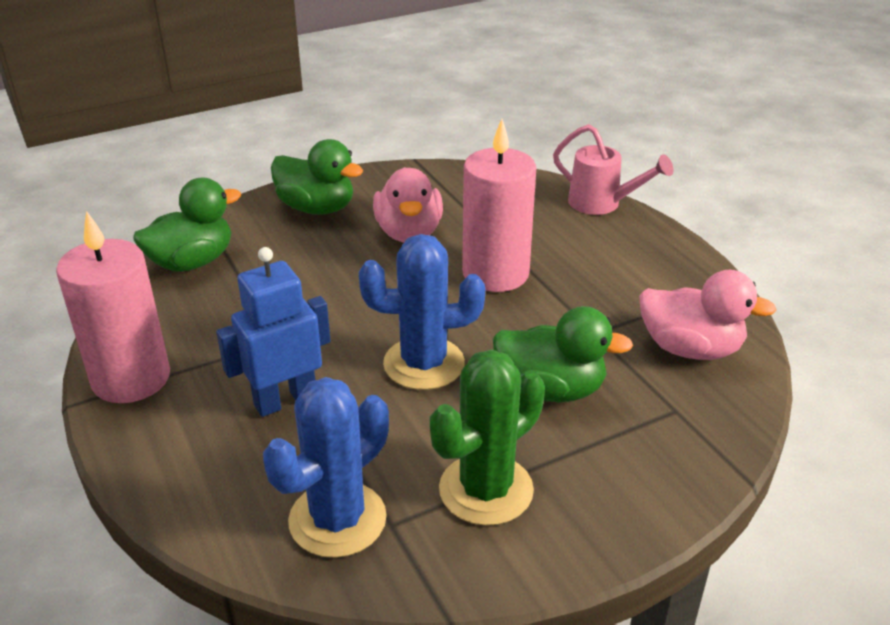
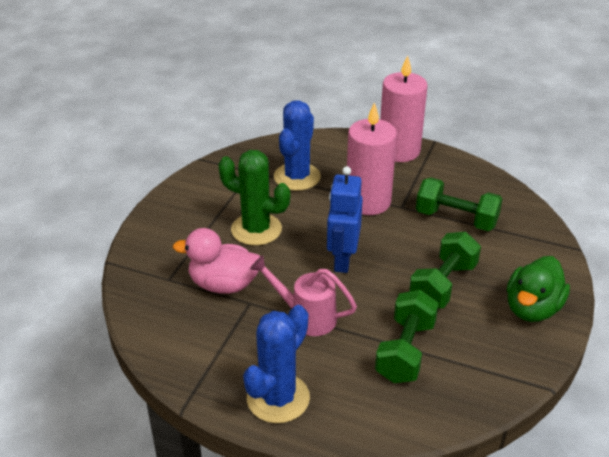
green duck: [133,178,241,272] [271,139,363,215] [493,306,633,402] = 3 -> [507,256,570,322] = 1
green dumbbell: none = 0 -> [375,290,439,383] [409,232,481,308] [416,177,502,231] = 3
pink duck: [373,167,443,242] [639,270,777,360] = 2 -> [173,228,260,294] = 1

